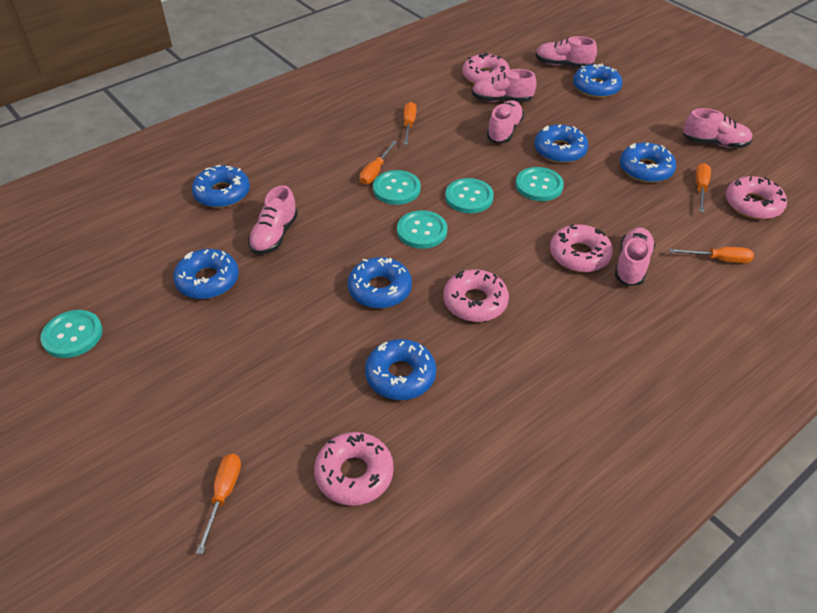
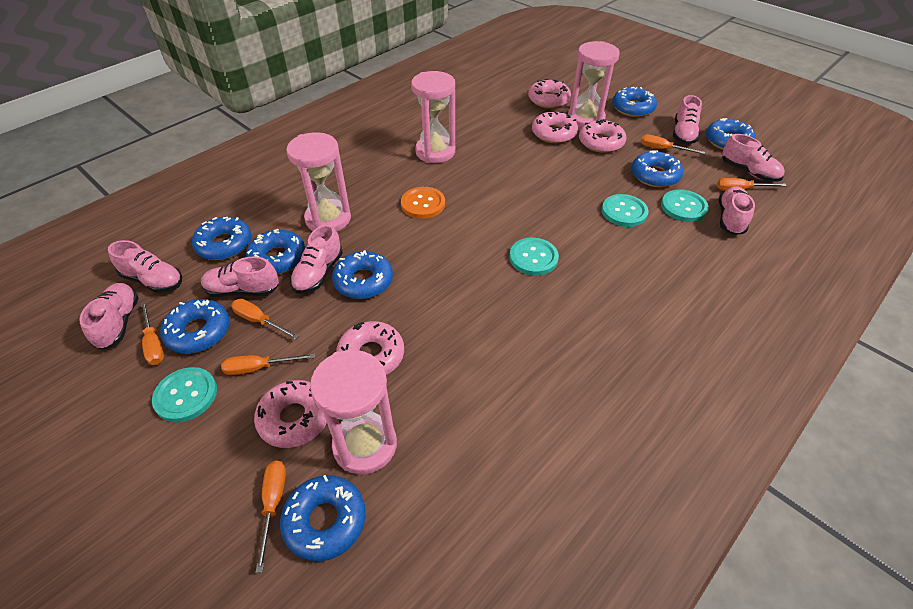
blue donut: [173,249,239,299] [192,165,250,208] [348,257,412,309] [365,339,436,400] [534,125,588,163] [573,64,622,98] [620,143,676,183] = 7 -> [160,299,230,354] [192,217,251,260] [246,229,305,274] [280,475,366,561] [332,251,393,299] [612,87,657,117] [631,150,683,188] [706,118,756,150] = 8
orange button: none = 0 -> [401,187,445,219] = 1
orange screwdriver: [196,453,241,554] [359,141,397,185] [404,102,417,145] [669,247,754,263] [695,163,711,213] = 5 -> [140,301,164,365] [221,354,314,375] [231,299,299,339] [255,461,286,573] [641,134,705,154] [717,178,786,191] = 6
pink hourglass: none = 0 -> [286,132,351,232] [310,350,397,475] [411,71,455,163] [568,41,620,128] = 4
pink shoe: [248,186,298,254] [472,69,537,102] [487,100,524,143] [536,36,597,68] [614,228,655,286] [683,108,753,148] = 6 -> [79,283,139,350] [108,240,182,293] [201,256,279,297] [290,224,343,294] [673,95,702,144] [719,186,755,235] [722,134,785,182] = 7
turquoise button: [41,310,103,358] [373,170,421,205] [397,210,447,249] [445,178,494,213] [515,167,564,201] = 5 -> [152,367,217,422] [509,238,559,275] [602,194,649,227] [661,189,709,222] = 4

